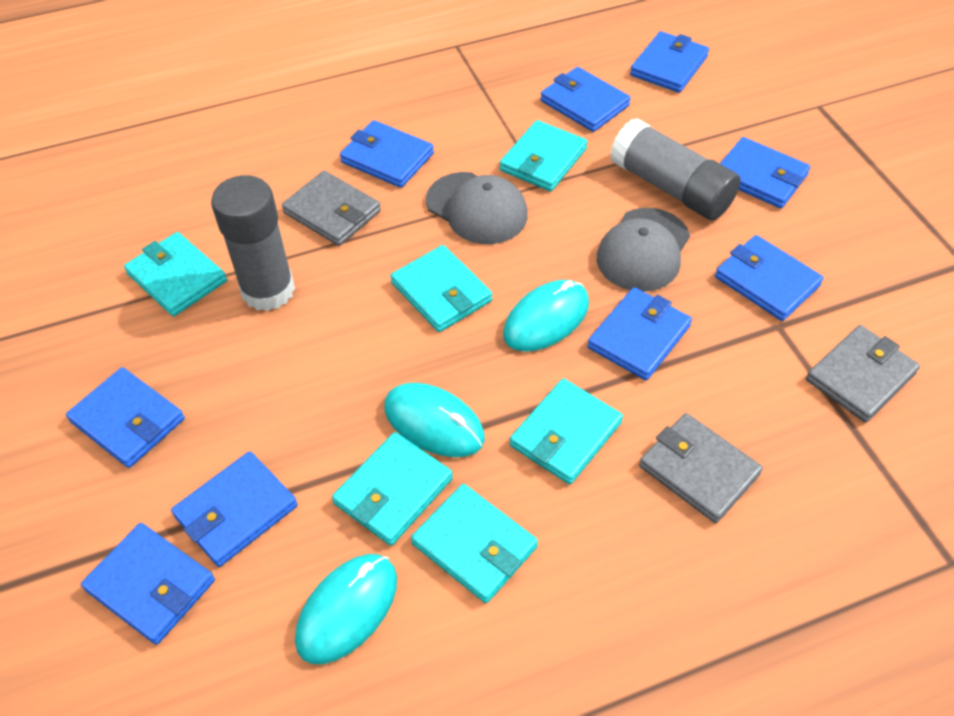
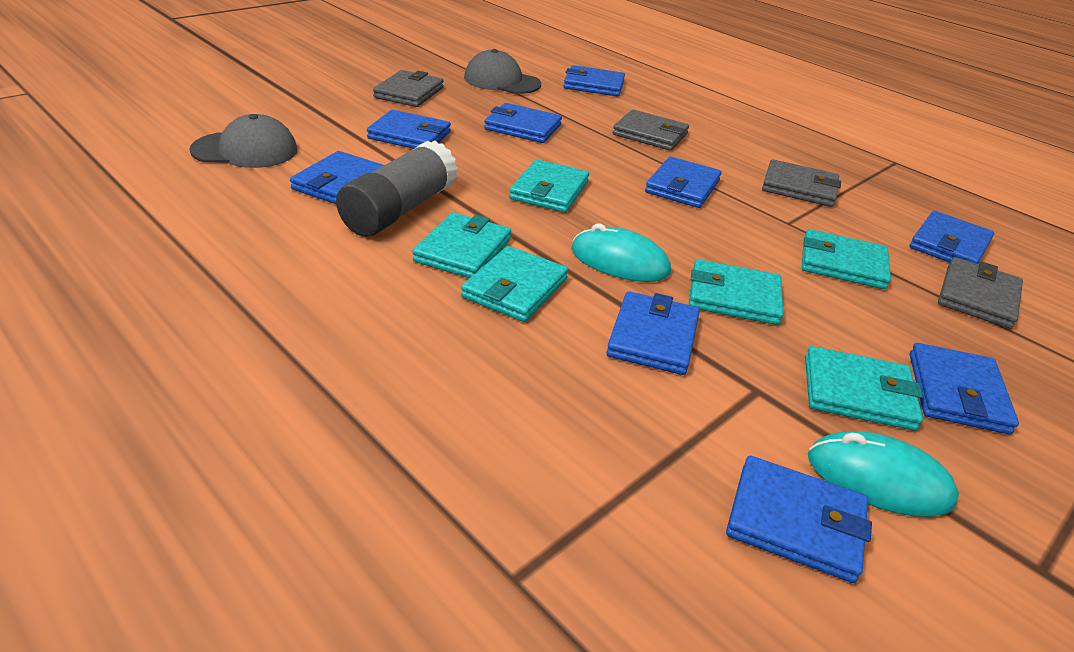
grey glue stick: [211,175,295,311] [610,118,741,220] = 2 -> [336,140,458,237] = 1
grey wallet: [282,171,381,246] [639,413,763,523] [806,325,920,423] = 3 -> [373,70,444,107] [613,110,689,151] [762,159,841,207] [938,257,1023,329] = 4
turquoise mouse: [295,554,397,664] [384,383,485,457] [503,280,589,352] = 3 -> [571,223,671,282] [808,431,959,517] = 2

